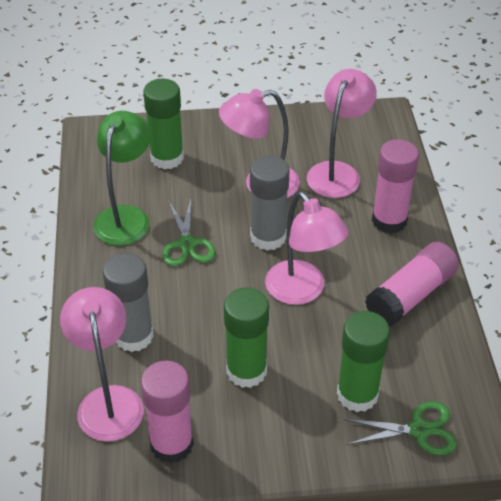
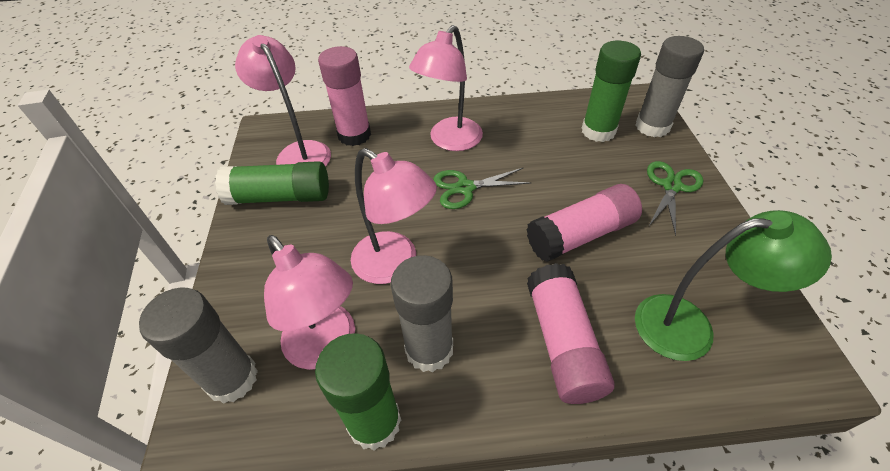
grey glue stick: [102,253,154,352] [250,156,290,251] = 2 -> [139,287,258,404] [391,255,453,372] [635,36,704,137] = 3

